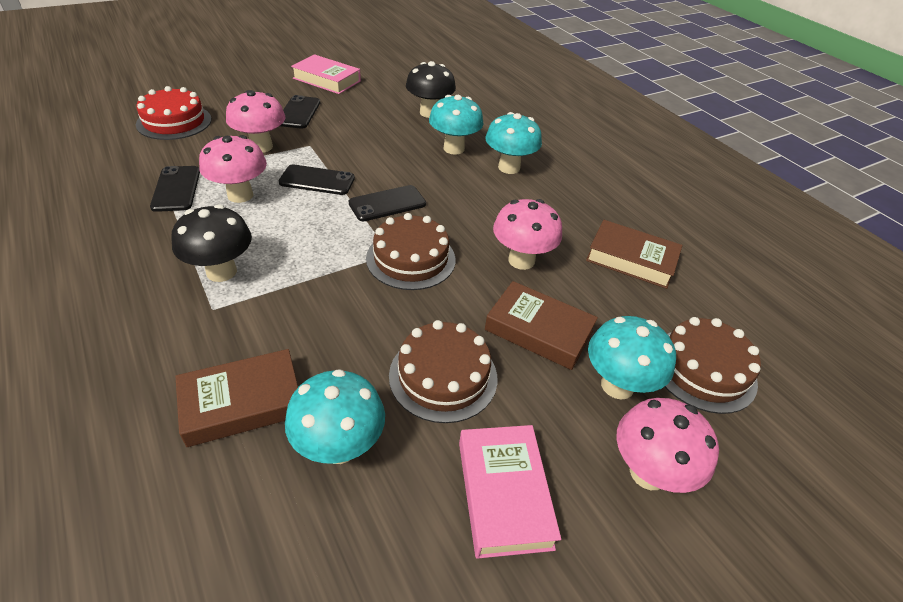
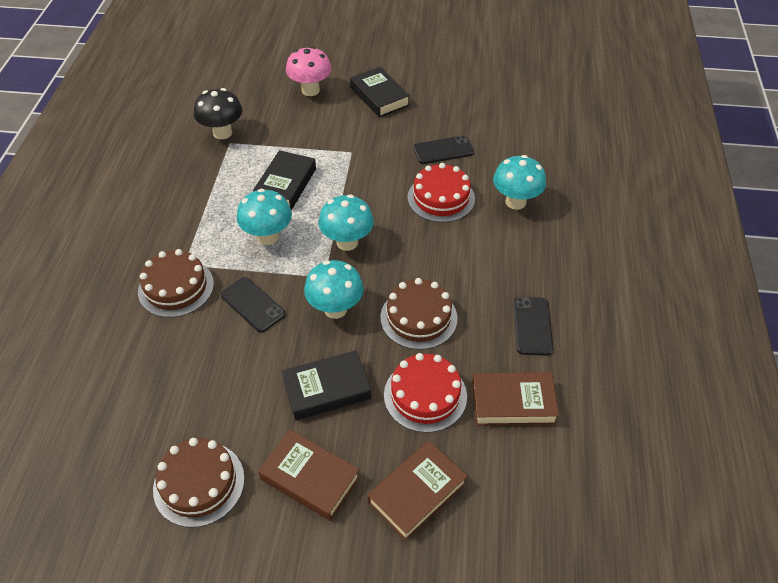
black book: none = 0 -> [253,150,316,210] [282,350,371,420] [350,67,410,117] = 3
black mushroom: [172,204,252,282] [406,61,456,118] = 2 -> [194,88,242,140] = 1
black phone: [150,166,200,212] [279,164,355,195] [280,95,320,129] [349,185,426,221] = 4 -> [220,277,286,333] [413,135,474,164] [514,297,553,356] = 3
pink book: [291,54,361,94] [459,425,561,559] = 2 -> none = 0
pink mushroom: [199,135,267,203] [226,90,285,153] [493,199,562,270] [616,398,719,493] = 4 -> [286,46,332,96] = 1
red cake: [136,86,211,140] = 1 -> [384,353,467,433] [407,163,475,223] = 2

